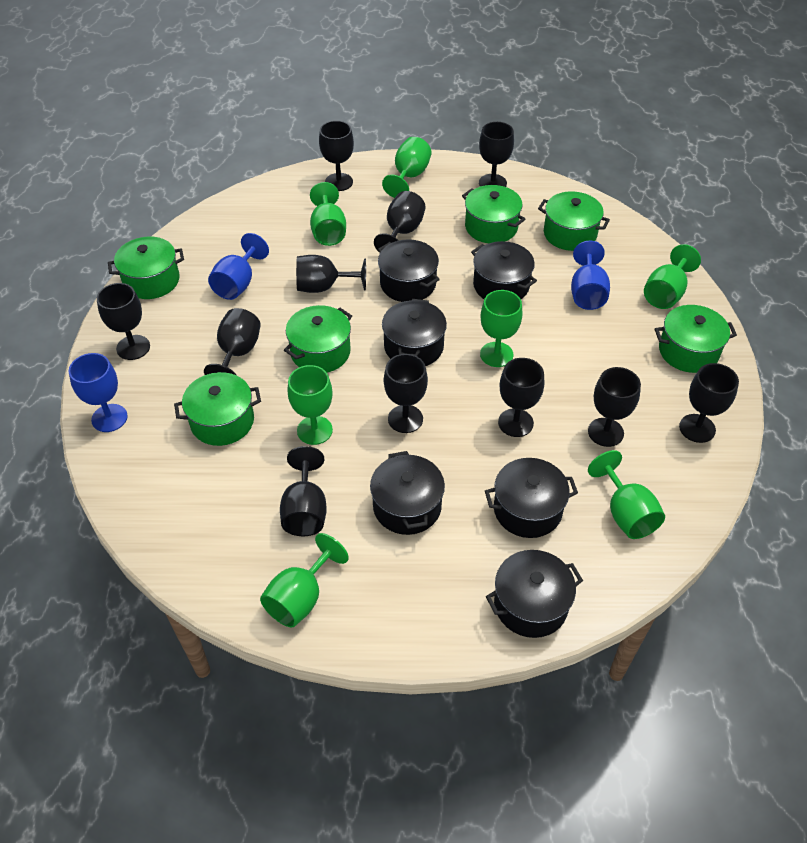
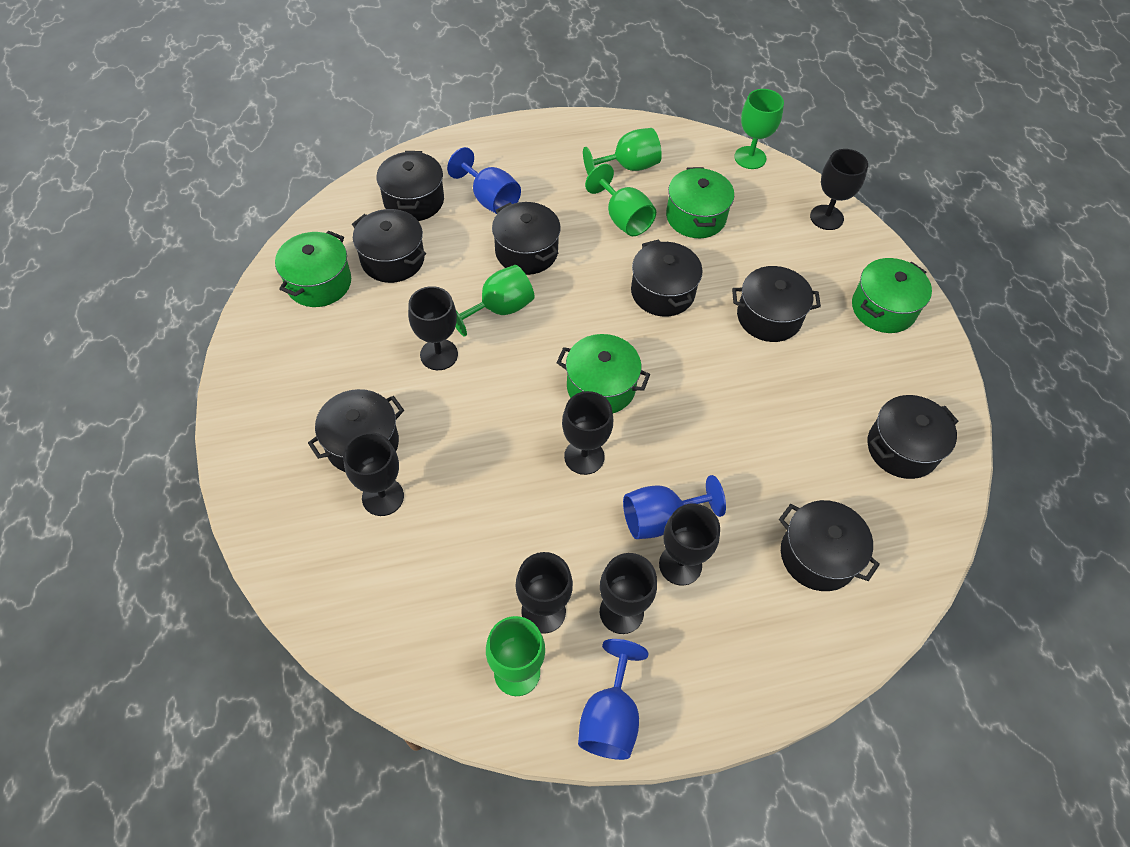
black goblet: [97,283,150,360] [204,308,261,375] [280,446,327,536] [296,255,366,293] [319,121,354,191] [374,191,426,253] [384,354,428,433] [479,122,514,187] [498,358,544,437] [588,367,641,447] [679,363,739,443] = 11 -> [343,432,404,516] [408,286,458,370] [516,552,573,634] [562,391,613,475] [600,553,657,634] [659,504,720,585] [810,149,868,230] = 7
black pot: [370,451,445,535] [378,239,440,302] [382,299,447,366] [471,241,537,299] [485,458,578,538] [486,550,583,638] = 6 -> [308,389,404,472] [352,209,426,283] [377,151,444,221] [492,202,561,275] [631,239,703,317] [732,266,821,342] [779,500,880,591] [867,395,958,479] = 8
green goblet: [260,533,349,627] [288,365,333,445] [310,182,346,246] [382,137,431,198] [480,290,523,367] [588,450,665,539] [644,244,701,309] = 7 -> [455,265,535,337] [486,616,545,696] [583,128,662,175] [585,164,656,236] [734,89,784,169] = 5
green pot: [108,237,184,299] [174,372,261,446] [284,305,352,372] [462,185,526,243] [538,191,610,251] [655,305,737,373] = 6 -> [275,231,351,307] [556,334,650,413] [666,167,734,238] [852,258,932,333] = 4

